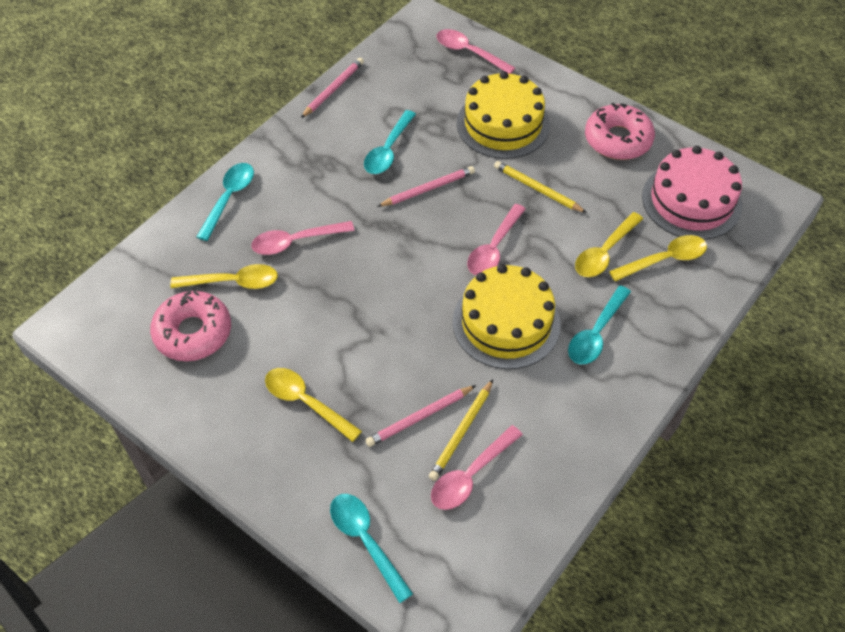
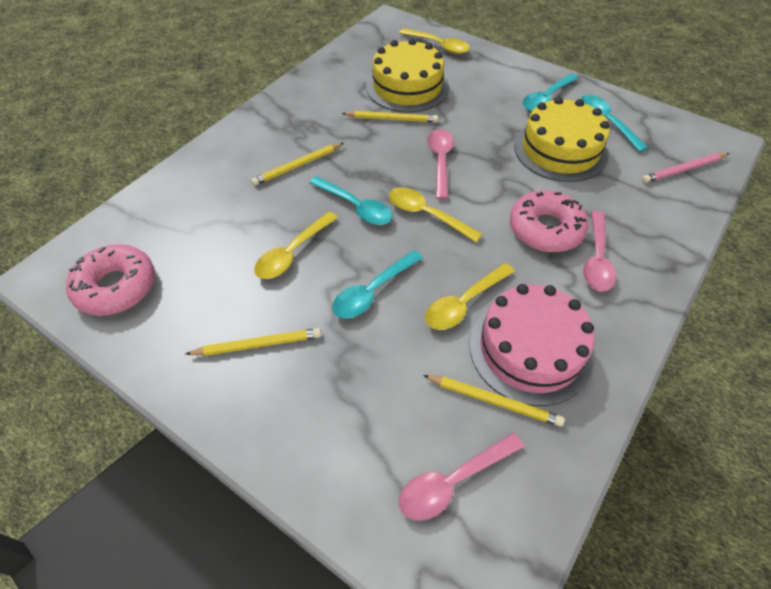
pink pencil: [301,58,364,118] [365,385,476,447] [377,166,475,207] = 3 -> [642,153,729,183] = 1
pink spoon: [251,221,354,255] [431,425,523,510] [437,29,515,74] [467,204,526,275] = 4 -> [399,433,524,521] [427,129,454,199] [583,211,617,291] = 3
yellow pencil: [429,379,493,481] [494,161,587,213] = 2 -> [185,328,321,356] [251,143,344,186] [342,111,438,122] [423,375,565,427] = 4

